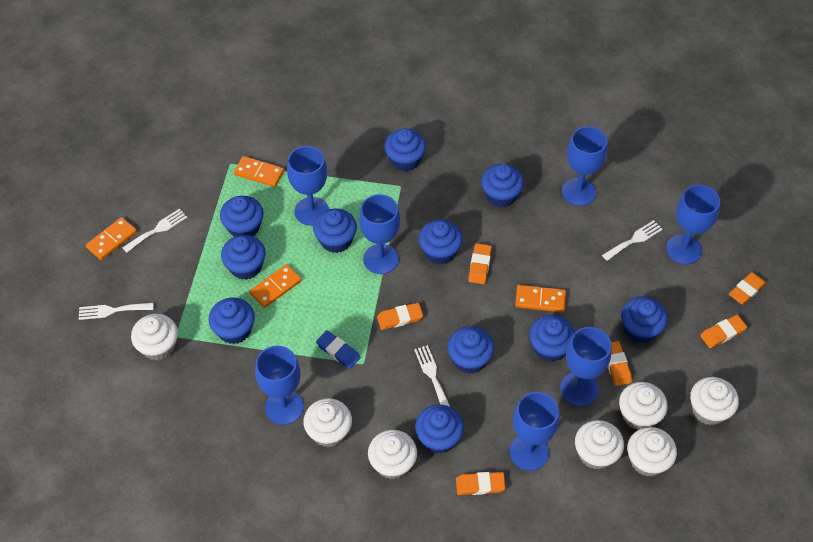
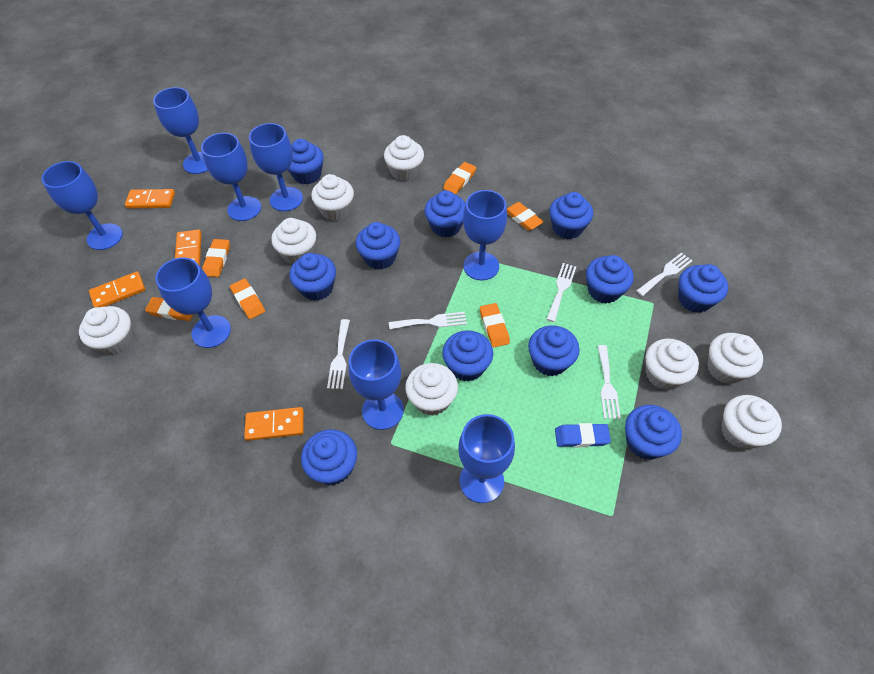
blue goblet: [255,346,304,425] [287,146,329,226] [359,194,400,274] [510,392,559,471] [560,327,612,406] [562,126,608,206] [666,185,720,265] = 7 -> [42,161,123,250] [153,87,208,174] [155,257,231,348] [201,133,261,221] [249,123,303,211] [349,339,404,430] [458,414,515,503] [463,190,507,281] = 8
white cupcake: [131,314,178,361] [303,398,352,447] [368,430,417,479] [575,420,624,470] [619,382,668,430] [627,427,677,477] [690,377,739,425] = 7 -> [79,306,134,356] [271,218,316,265] [311,174,354,221] [384,135,424,181] [405,363,458,416] [645,338,699,390] [707,333,763,384] [721,395,782,450] = 8
white fork: [79,303,153,320] [122,209,187,253] [414,345,450,407] [602,220,663,261] = 4 -> [327,319,350,389] [389,312,467,330] [546,263,576,322] [598,345,621,419] [636,252,693,296] = 5

